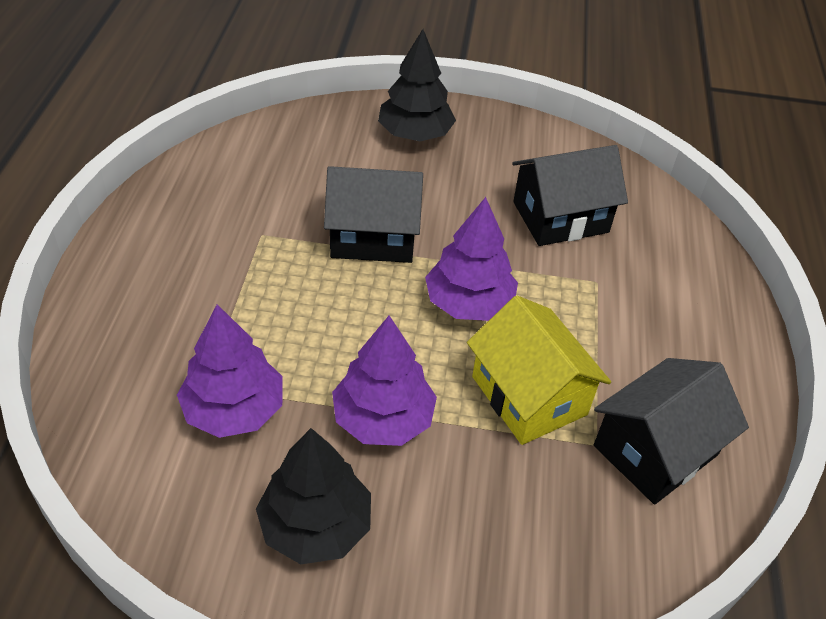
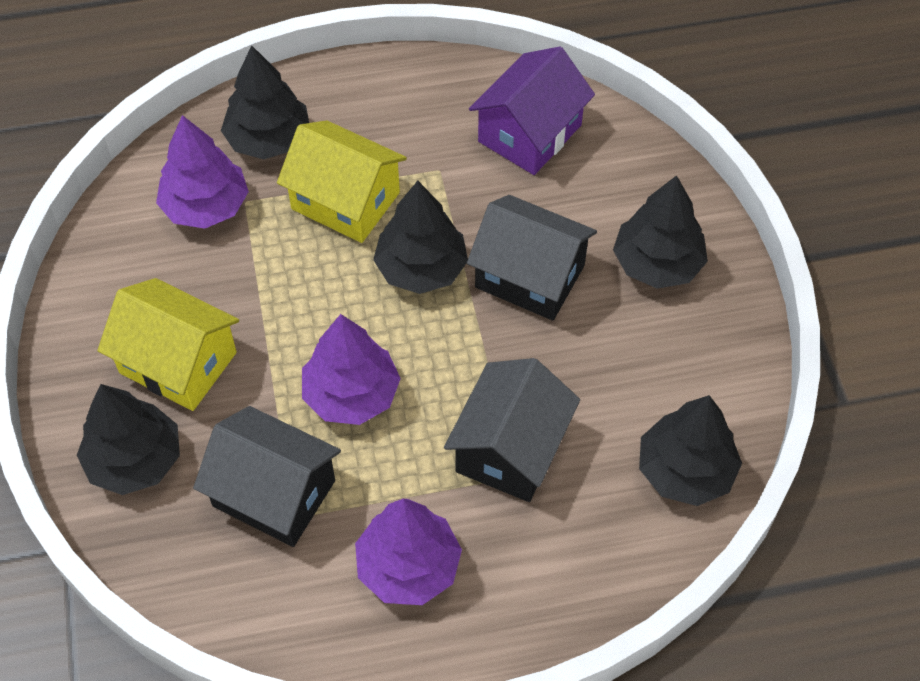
black tree: [256,428,371,564] [378,29,456,141] = 2 -> [77,384,180,495] [221,45,309,159] [373,181,468,294] [613,175,708,289] [639,395,742,506] = 5
purple house: none = 0 -> [469,47,595,175] = 1
yellow house: [467,296,611,445] = 1 -> [97,278,239,411] [277,121,407,243] = 2

